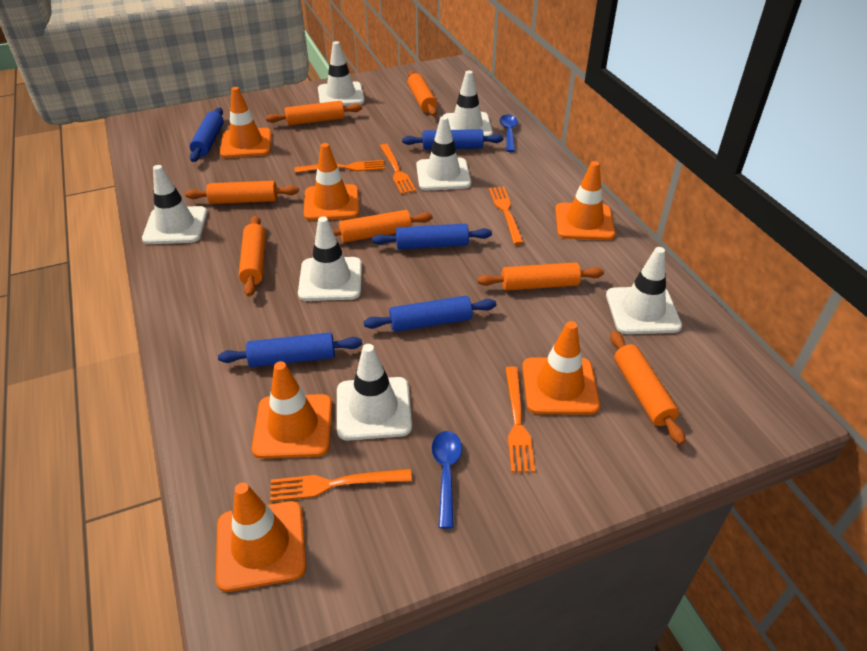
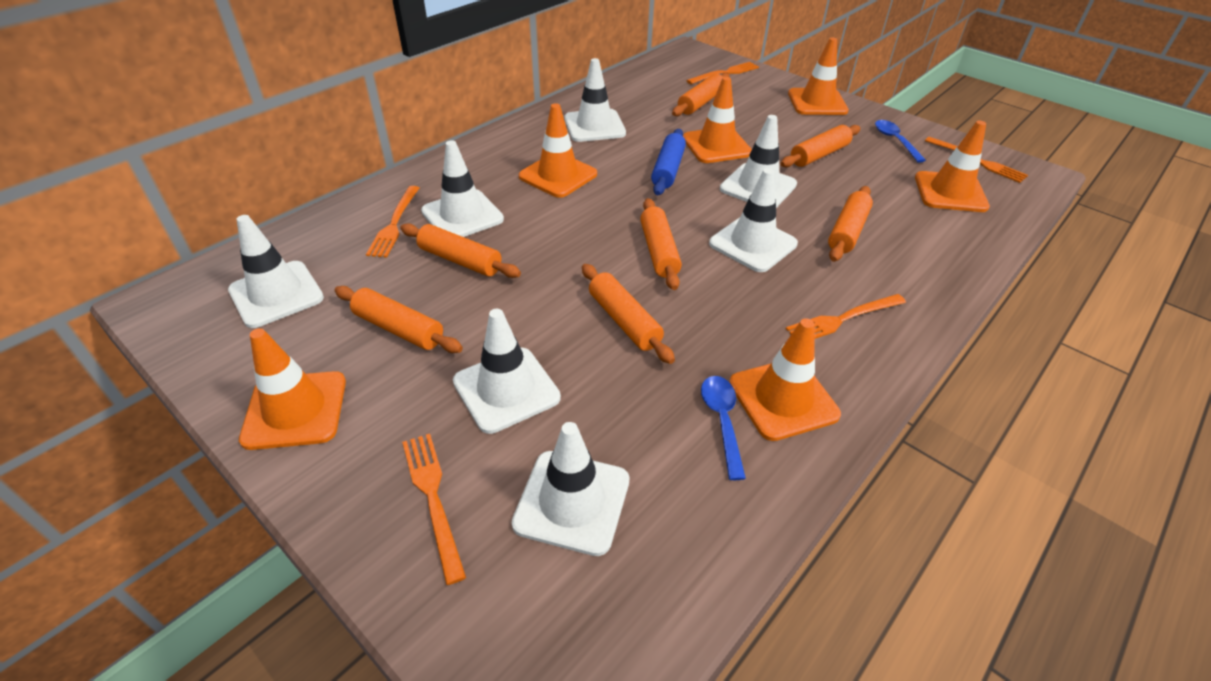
blue rolling pin: [190,108,224,162] [218,332,362,367] [364,296,496,332] [372,224,492,249] [402,129,503,150] = 5 -> [651,129,686,195] = 1

